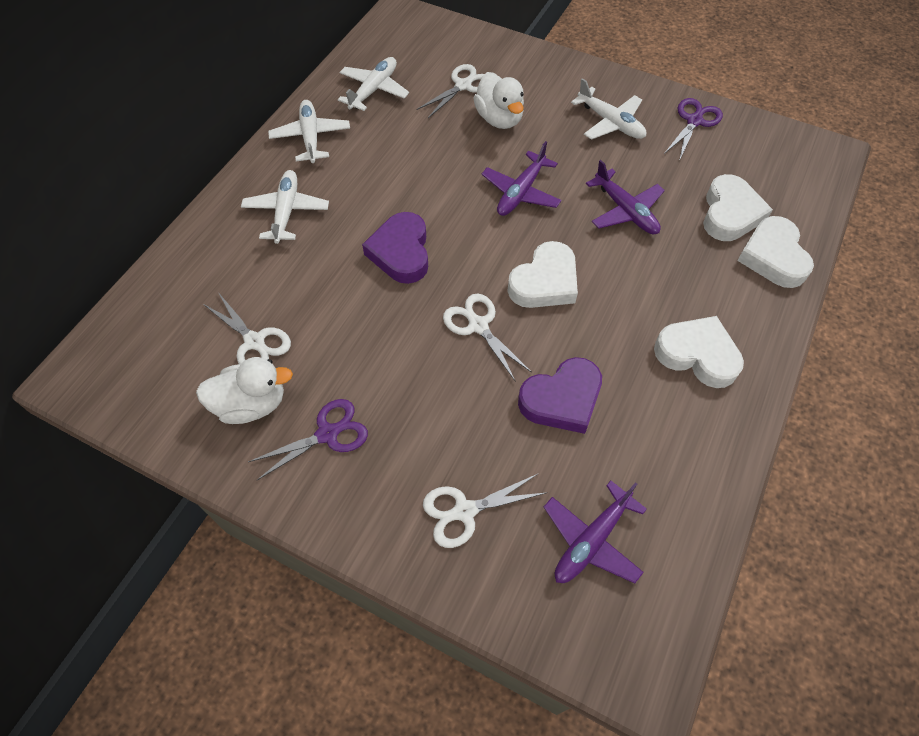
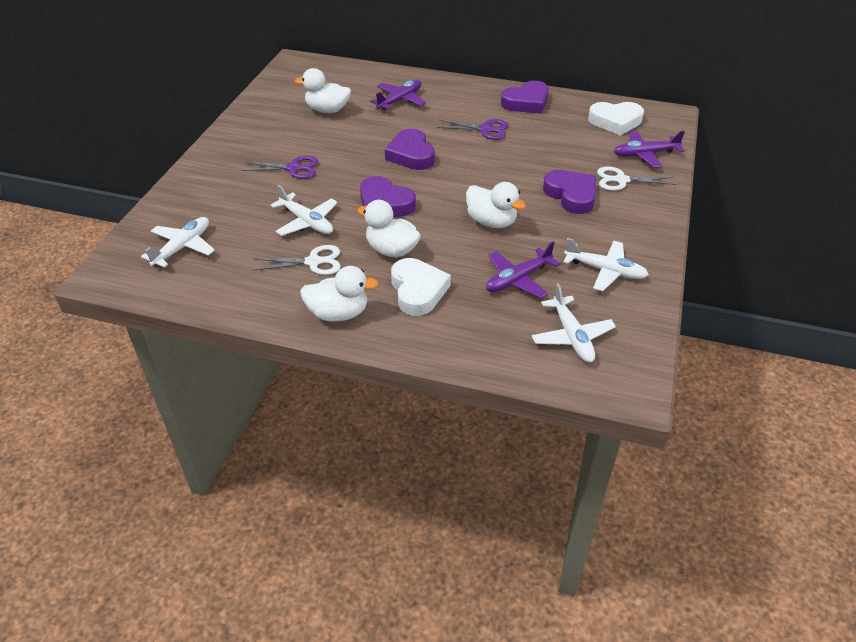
purple heart: [362,212,428,284] [518,357,602,434] = 2 -> [360,176,416,217] [385,129,435,170] [501,81,549,113] [543,170,596,214] = 4
white duck: [196,357,293,424] [473,72,524,129] = 2 -> [295,68,351,113] [300,266,379,322] [357,200,421,257] [466,182,526,228] = 4
white heart: [507,241,578,308] [654,316,744,388] [703,174,773,241] [737,216,814,288] = 4 -> [391,258,451,316] [588,102,644,136] = 2
white scissors: [202,292,291,364] [417,64,484,118] [423,473,548,548] [443,293,532,382] = 4 -> [253,245,341,275] [597,167,677,191] = 2

